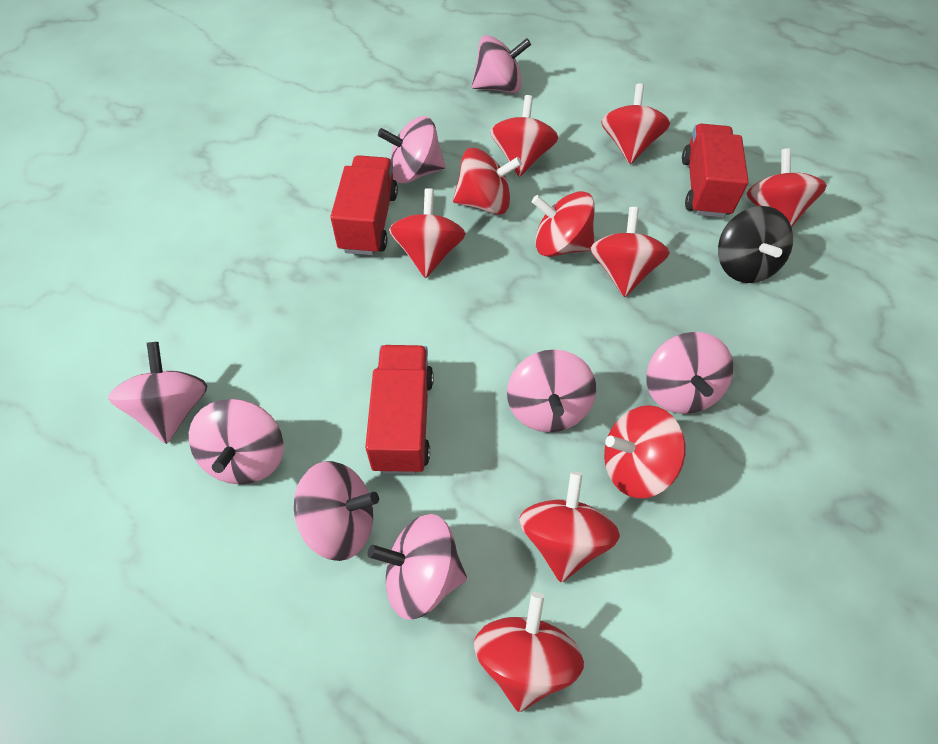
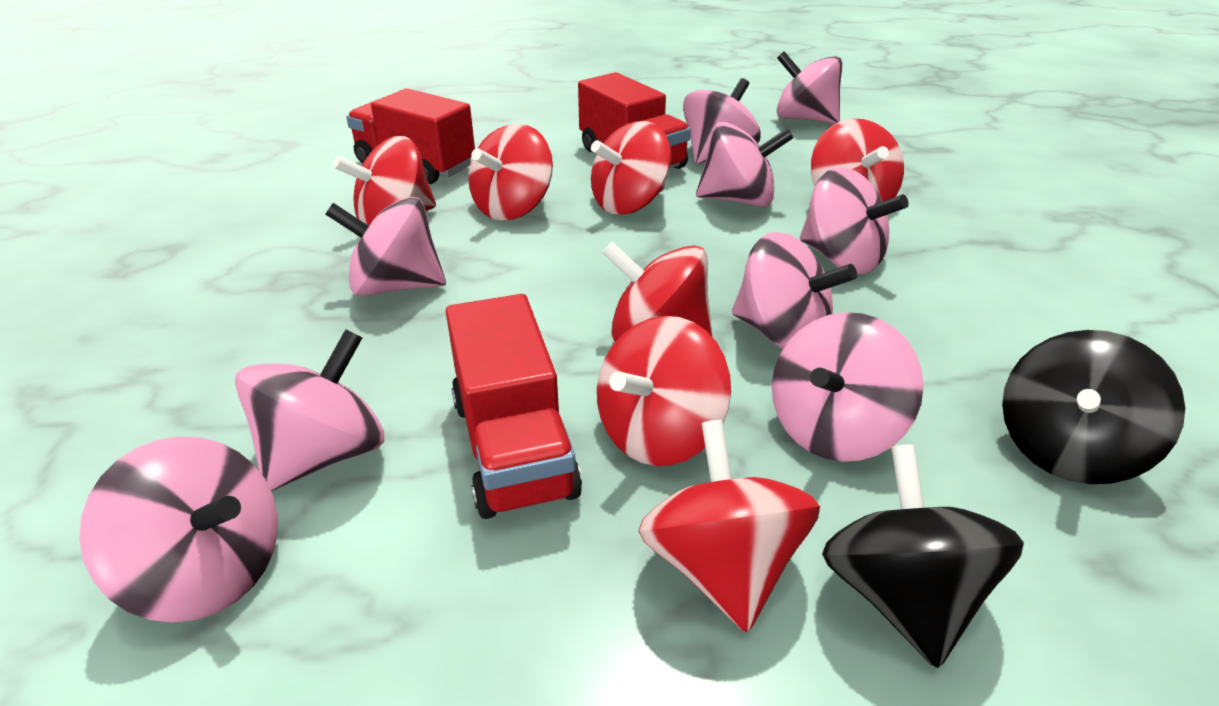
black spinning top: [718,206,793,283] = 1 -> [822,444,1024,668] [1002,330,1185,484] = 2
pink spinning top: [108,342,208,444] [189,399,284,484] [294,461,379,561] [367,514,467,620] [378,116,446,183] [472,35,531,93] [507,349,596,432] [646,332,733,414] = 8 -> [79,436,278,623] [235,329,384,491] [325,197,446,296] [683,78,761,164] [696,122,793,207] [732,232,857,349] [772,312,924,462] [777,51,842,124] [800,167,909,274] = 9
red spinning top: [389,188,466,278] [453,148,522,215] [474,592,584,712] [490,95,558,177] [519,471,620,582] [532,191,595,257] [590,207,670,297] [601,83,670,164] [604,405,686,498] [746,148,827,227] = 10 -> [333,136,436,226] [468,124,553,221] [591,121,672,215] [597,316,731,466] [602,241,713,342] [639,420,820,632] [811,118,904,201] = 7

